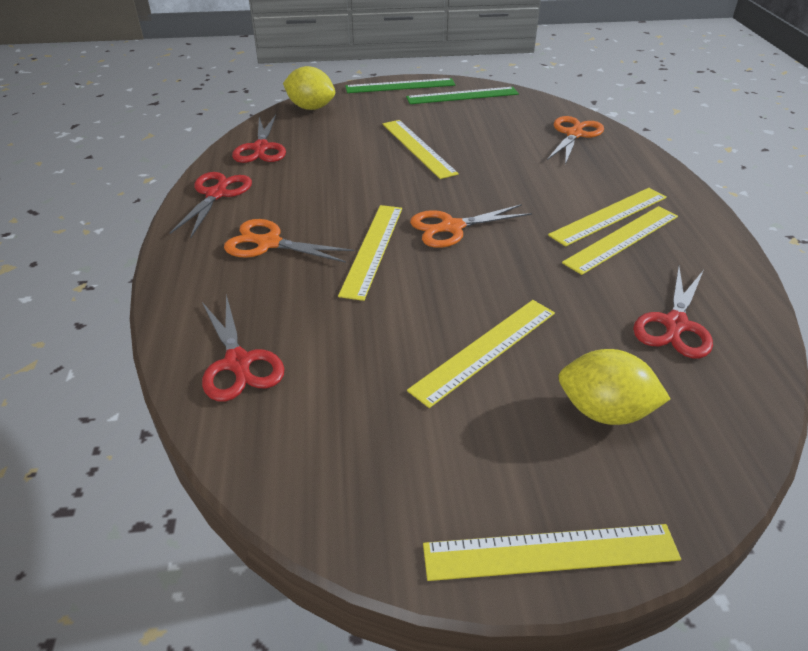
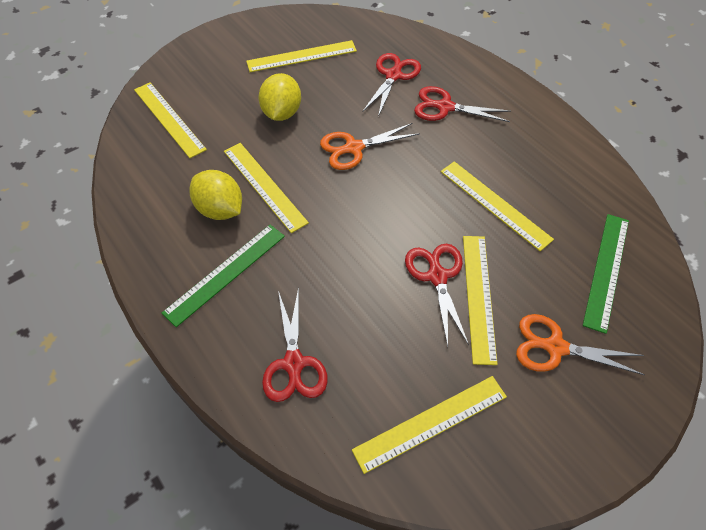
orange scissors: [224,219,354,263] [410,204,532,248] [547,116,604,165] = 3 -> [320,123,420,170] [516,314,645,375] = 2

